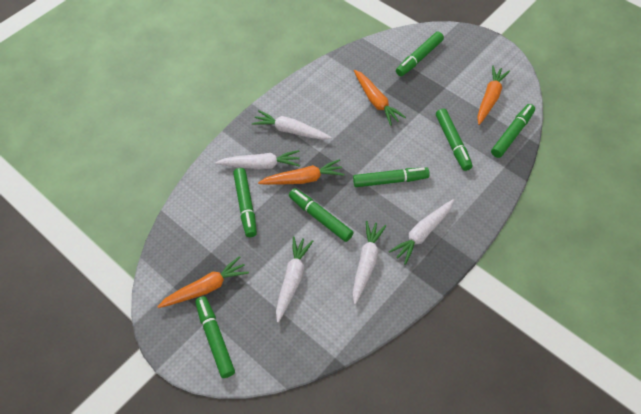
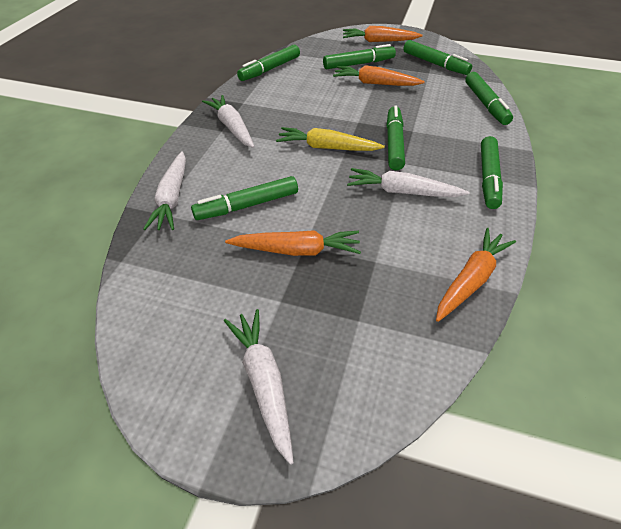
white carrot: [215,150,300,169] [252,110,332,140] [276,236,313,323] [352,221,386,305] [389,199,454,265] = 5 -> [143,151,186,230] [202,95,254,148] [224,309,294,465] [347,168,469,197] = 4
yellow carrot: none = 0 -> [276,127,385,151] = 1

